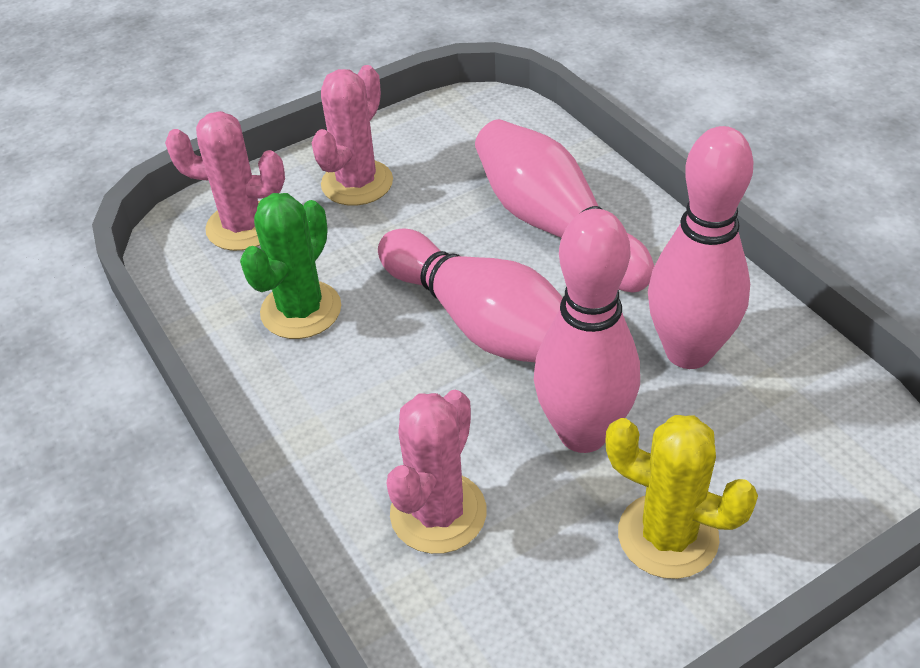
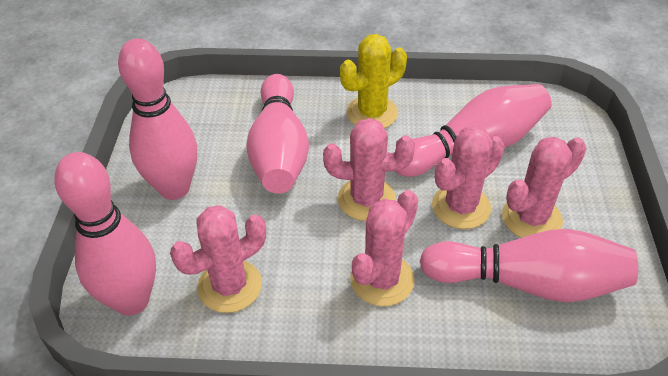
green cactus: [240,193,341,339] = 1 -> none = 0
pink bowling pin: [378,228,563,362] [475,119,654,292] [534,209,640,453] [648,126,754,369] = 4 -> [55,152,156,316] [118,38,197,200] [246,74,309,194] [394,84,552,177] [420,229,638,302] = 5
pink cactus: [165,111,285,251] [311,65,393,206] [386,390,487,554] = 3 -> [170,205,266,313] [323,118,415,221] [350,190,418,306] [432,125,505,229] [502,137,586,238] = 5

